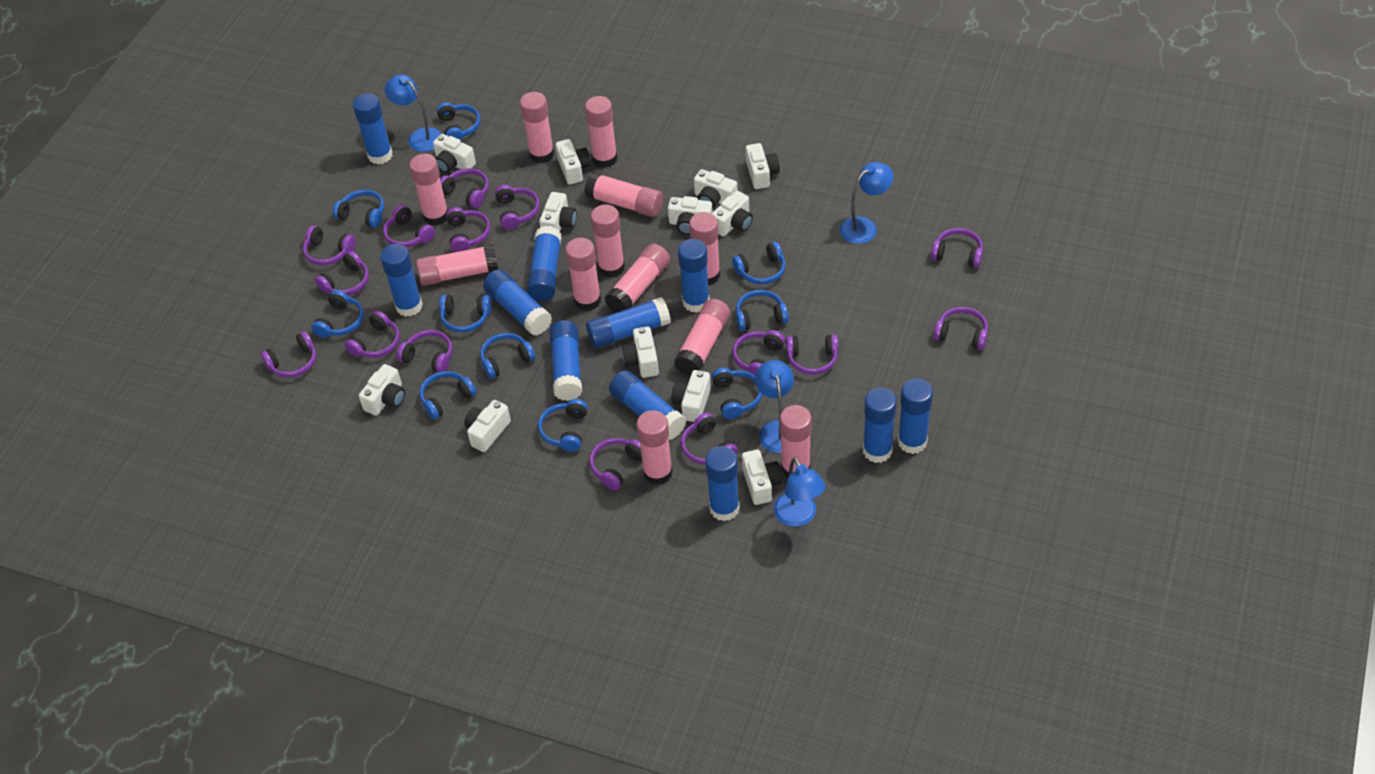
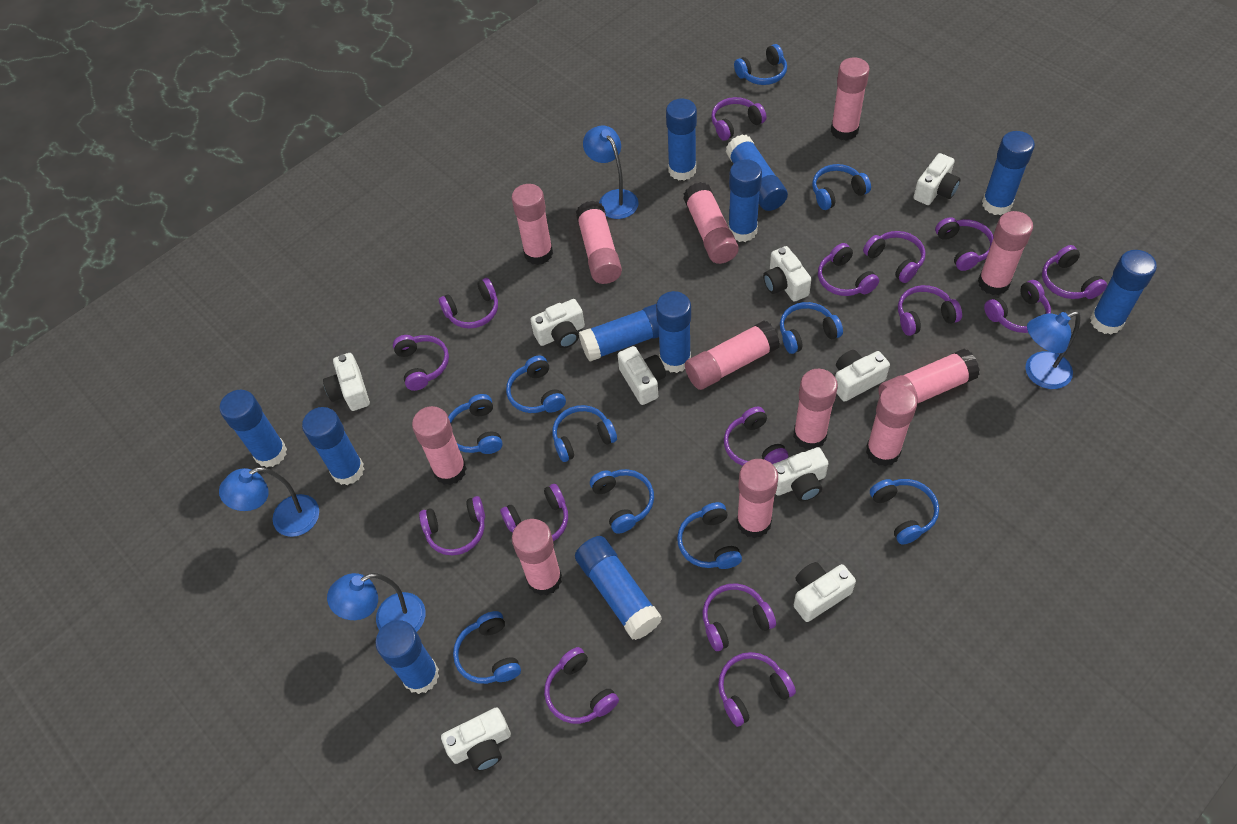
white camera: [359,364,405,416] [433,134,476,173] [464,400,511,452] [539,192,577,232] [555,139,591,185] [622,327,659,378] [668,196,713,235] [671,370,711,422] [694,169,738,209] [712,191,753,236] [742,450,783,505] [746,143,780,189] = 12 -> [323,353,370,411] [441,708,511,772] [530,299,585,348] [618,346,666,405] [763,246,812,302] [773,447,829,502] [794,562,856,622] [835,350,890,402] [914,153,960,205] = 9

